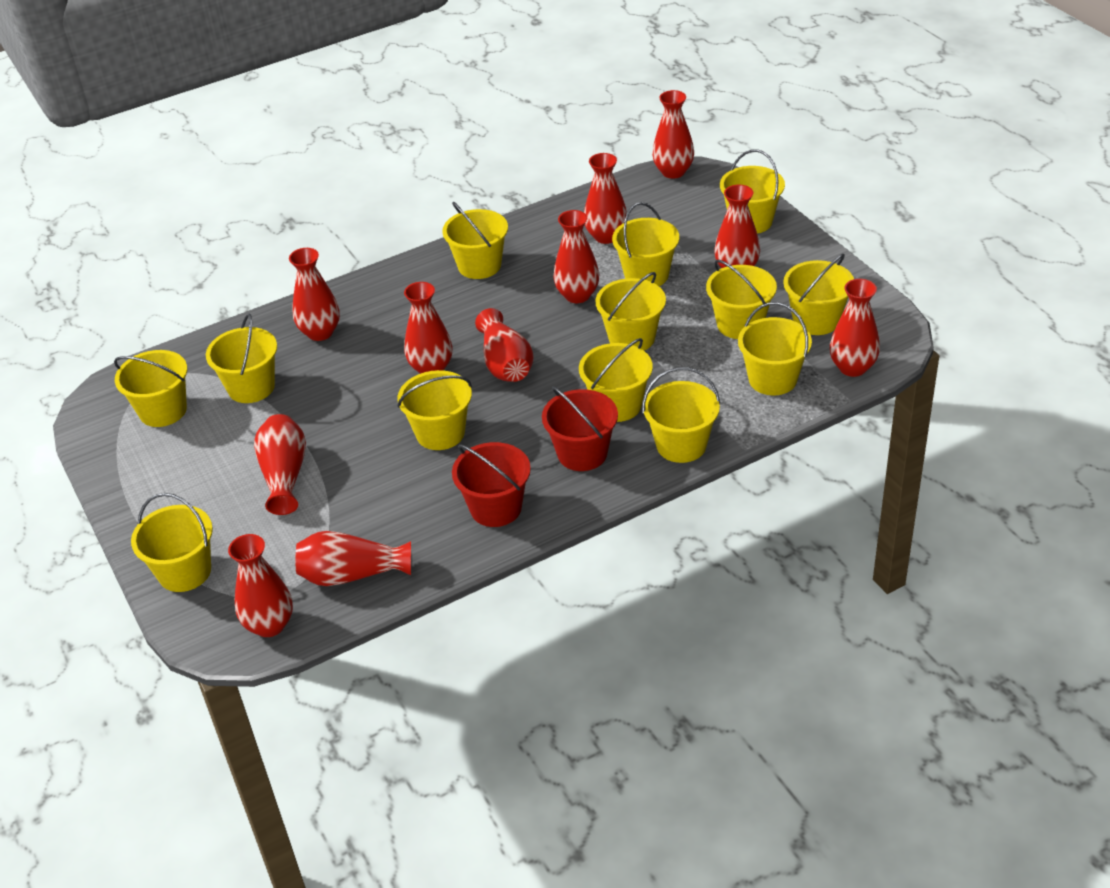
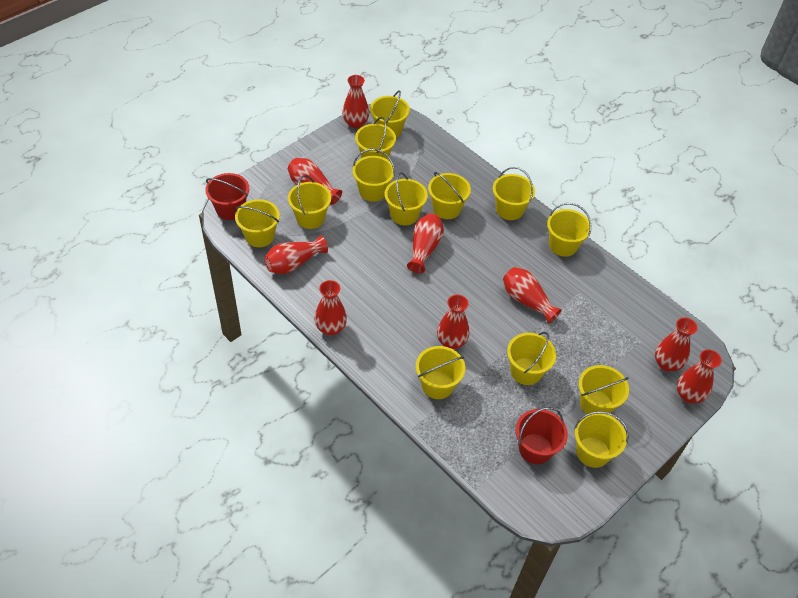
red vase: [228,534,293,637] [254,414,306,515] [289,248,340,341] [296,531,411,586] [404,282,452,374] [475,308,534,382] [553,210,599,303] [584,153,627,244] [652,90,694,179] [714,185,760,268] [830,279,880,377] = 11 -> [264,235,328,274] [288,158,342,205] [315,280,347,336] [342,75,369,129] [407,214,444,273] [437,295,469,349] [503,267,562,324] [655,317,698,372] [677,349,722,403] = 9

